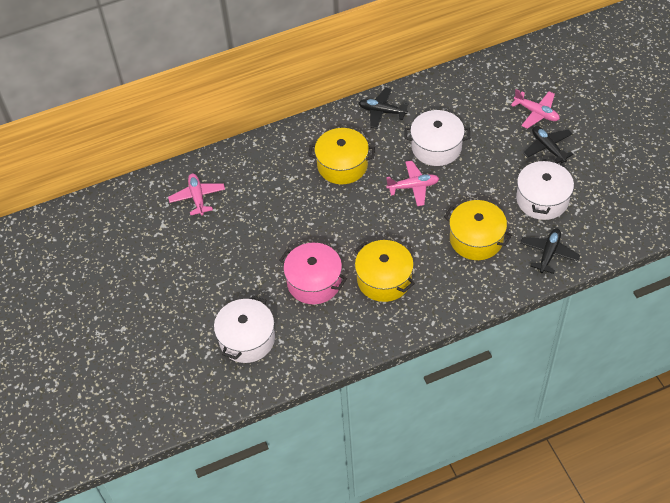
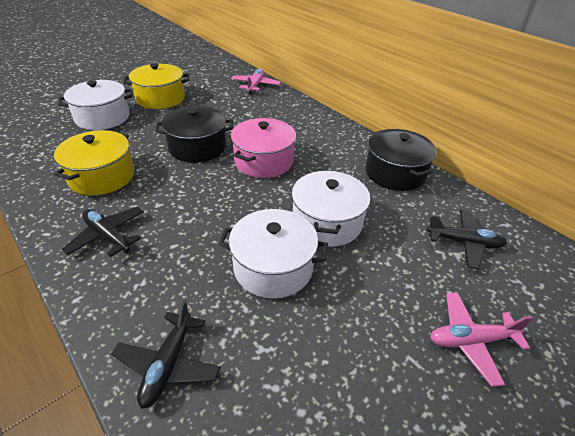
black pot: none = 0 -> [155,106,233,163] [365,129,436,191] = 2
pink plane: [168,173,225,216] [386,161,439,206] [511,89,560,129] = 3 -> [231,69,281,94] [430,293,533,387] = 2
yellow pot: [308,128,375,184] [354,240,415,302] [444,200,512,260] = 3 -> [54,130,134,195] [123,63,189,109] = 2

